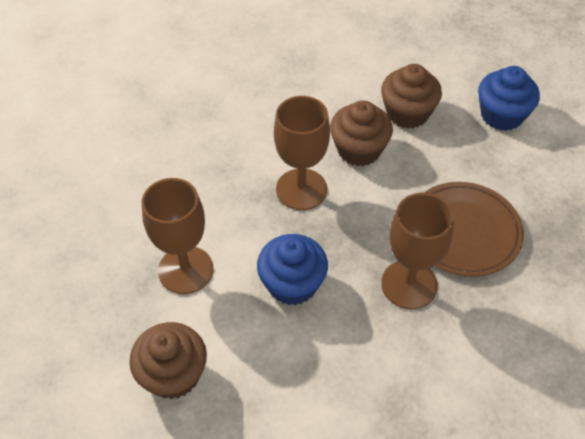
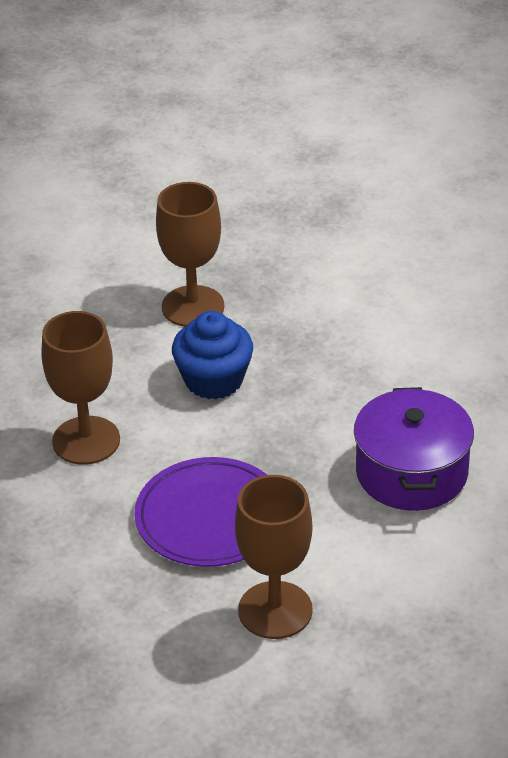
blue cupcake: [257,234,328,305] [478,66,540,131] = 2 -> [172,311,253,399] = 1
brown cupcake: [129,322,207,399] [330,101,393,166] [381,64,442,129] = 3 -> none = 0
brown plate: [424,182,524,277] = 1 -> none = 0
purple plate: none = 0 -> [135,457,267,567] = 1
purple pot: none = 0 -> [354,387,474,511] = 1

